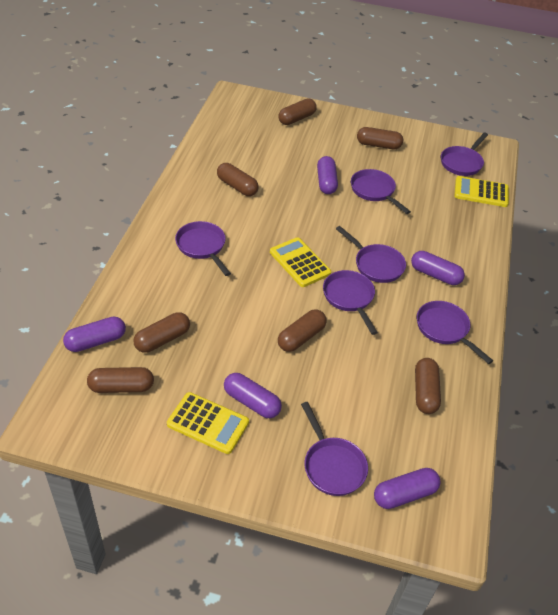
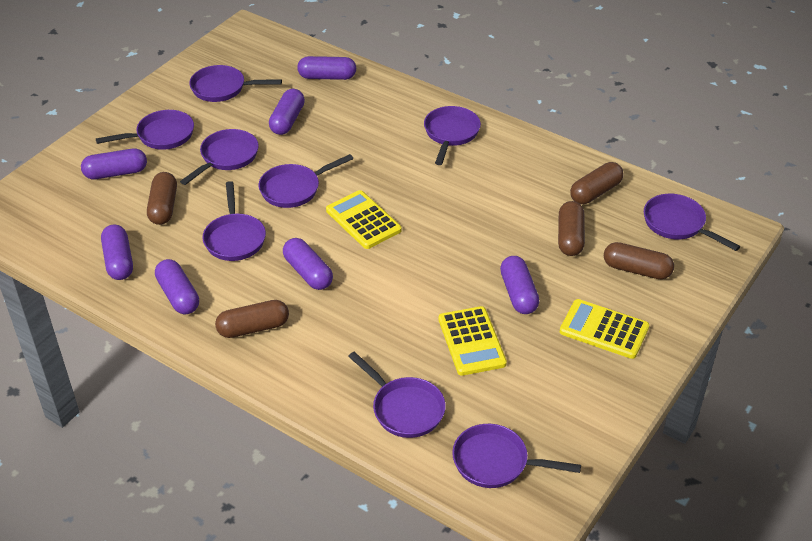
brown capsule: [87,367,154,393] [133,312,190,353] [217,163,259,196] [278,99,317,125] [278,309,327,352] [357,127,403,149] [415,358,441,414] = 7 -> [147,172,177,225] [215,300,289,338] [558,201,585,256] [570,162,624,204] [604,242,674,279] = 5
purple capsule: [63,317,126,352] [224,373,282,418] [317,156,338,194] [374,468,441,509] [411,251,465,285] = 5 -> [81,148,147,179] [101,224,133,280] [155,259,199,314] [269,89,305,135] [283,238,333,290] [297,56,356,80] [500,256,539,314] = 7
purple pan: [175,221,231,276] [301,402,368,496] [323,270,378,335] [336,226,406,283] [351,169,411,214] [417,301,493,364] [441,133,488,176] = 7 -> [96,110,194,150] [180,129,259,185] [189,65,282,102] [202,181,266,261] [259,154,354,208] [348,352,446,438] [424,106,481,165] [452,424,581,488] [644,194,740,251] = 9

